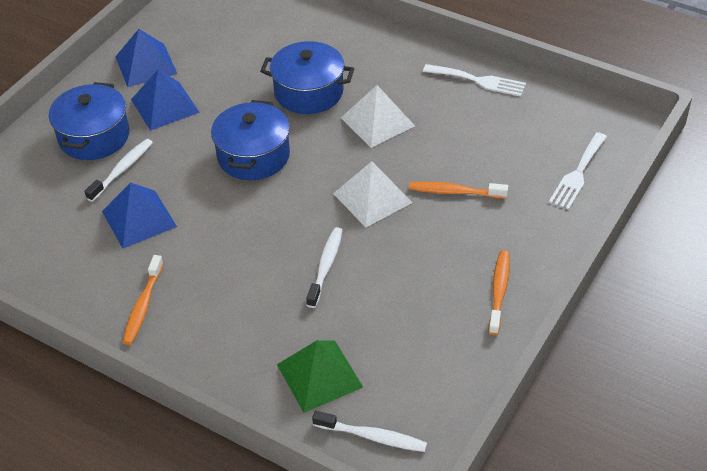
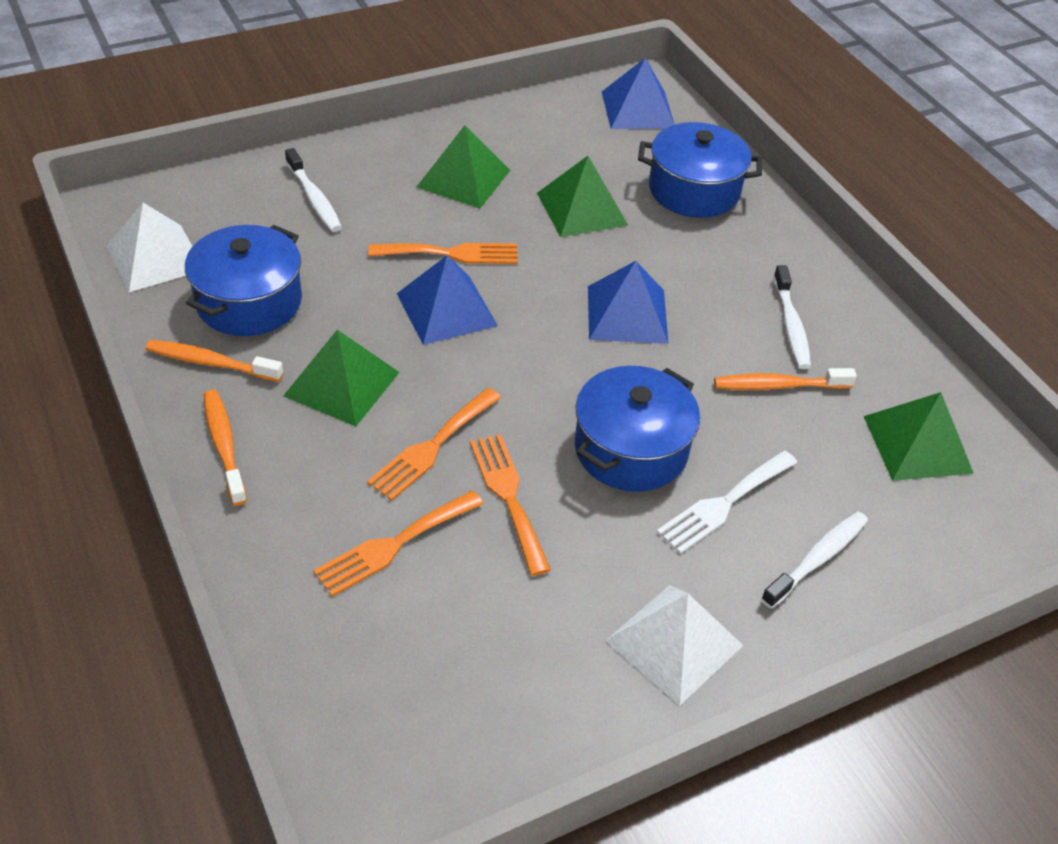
green pyramid: [277,340,363,413] = 1 -> [283,330,400,426] [417,125,510,208] [537,156,628,237] [864,392,974,481] = 4
orange fork: none = 0 -> [313,490,483,597] [367,388,501,501] [368,243,518,264] [470,434,551,576] = 4
white fork: [423,64,526,97] [549,132,607,210] = 2 -> [657,450,797,554] = 1

